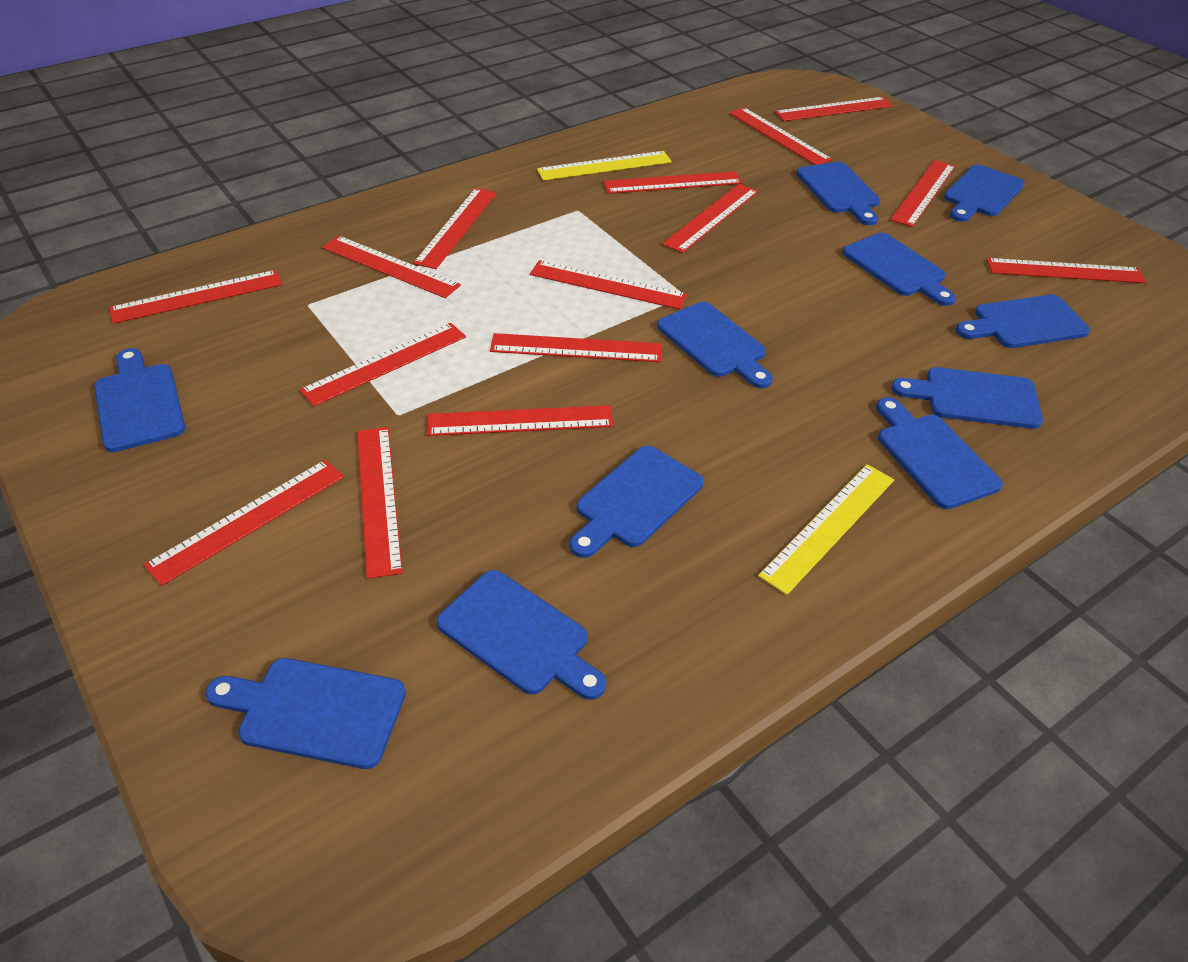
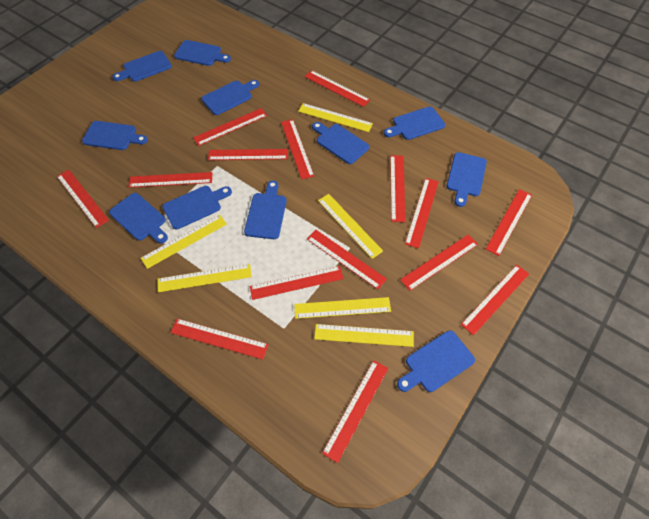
yellow ruler: [537,151,672,181] [758,464,894,595] = 2 -> [141,215,227,269] [157,264,252,292] [294,297,391,319] [298,103,373,132] [314,324,414,347] [318,194,383,259] = 6

